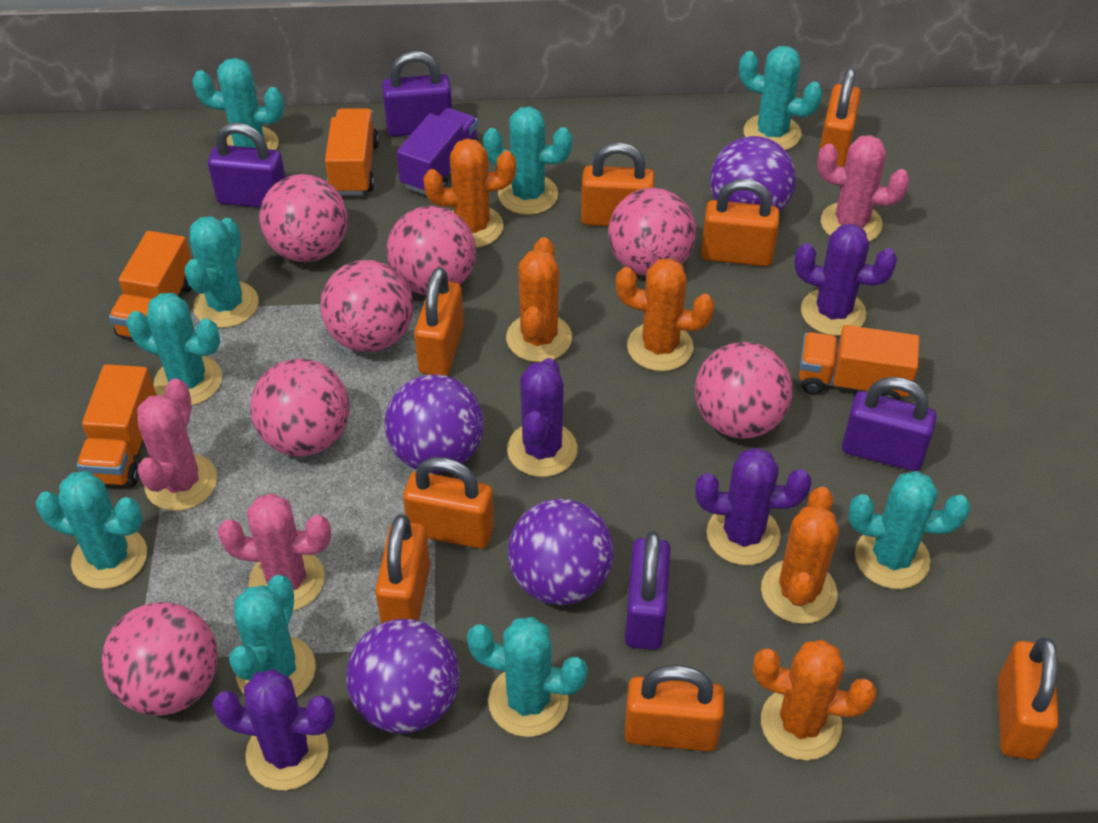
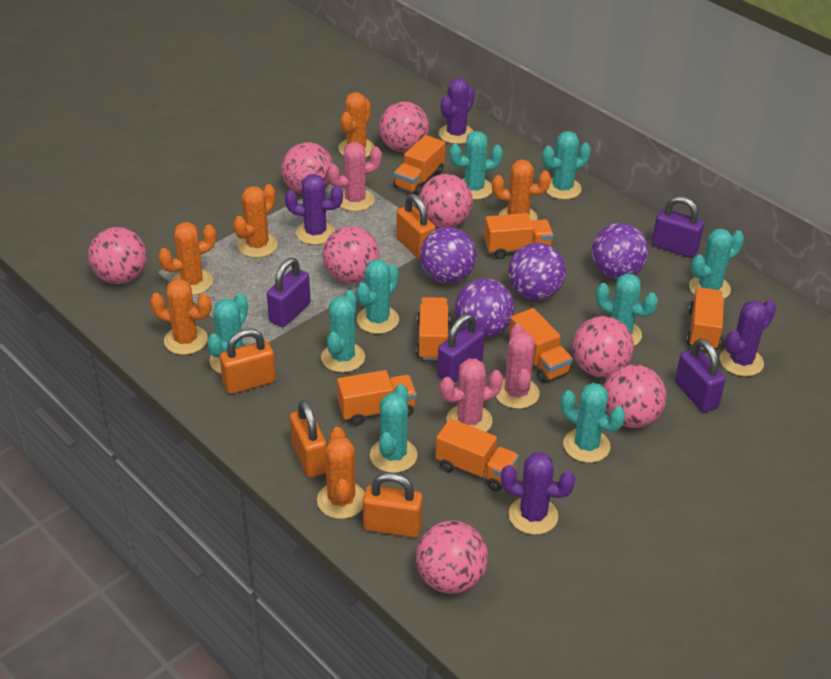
orange cactus: [423,138,516,248] [506,237,572,362] [616,258,715,371] [753,640,877,760] [761,487,839,624] = 5 -> [150,279,211,355] [158,222,216,295] [233,184,278,258] [317,427,365,519] [338,92,375,158] [492,159,551,221] = 6
orange padlock: [375,514,430,623] [403,457,494,549] [414,267,464,376] [581,143,655,226] [624,665,724,751] [701,179,780,267] [818,68,861,167] [998,637,1059,760] = 8 -> [220,329,276,394] [290,400,327,478] [363,472,423,538] [396,194,436,260] = 4
orange truck: [77,364,156,486] [109,231,192,338] [325,108,379,195] [799,325,919,400] = 4 -> [337,370,417,426] [394,135,445,195] [416,297,450,360] [436,418,519,491] [484,213,553,259] [509,308,573,383] [686,287,724,350] = 7
pink ball: [102,602,218,716] [250,359,350,456] [260,174,348,262] [320,260,413,352] [387,206,476,295] [608,188,696,276] [695,342,793,439] = 7 -> [88,227,147,284] [281,142,333,194] [322,226,379,283] [379,101,429,152] [416,521,488,594] [419,174,473,228] [572,316,634,377] [603,364,667,428] = 8
purple truck: [397,108,479,195] = 1 -> none = 0

